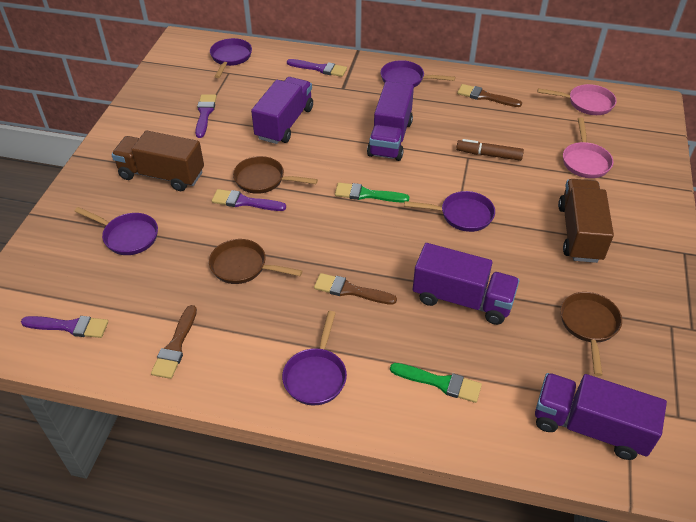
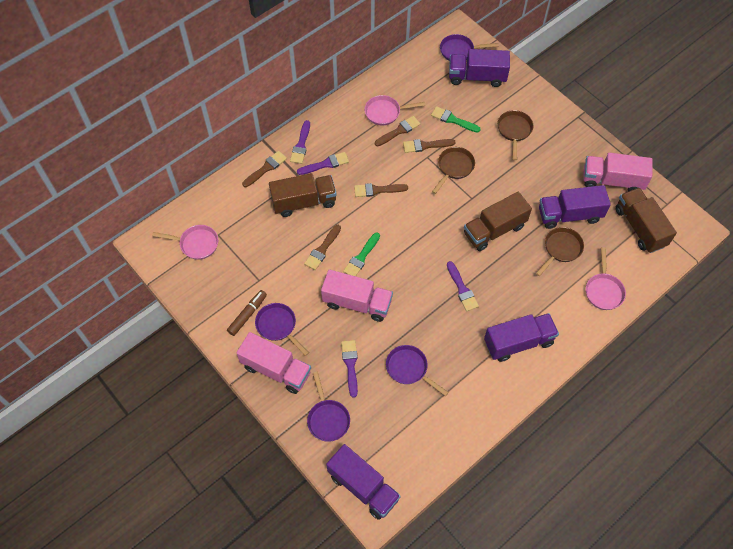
brown brush: [151,305,197,379] [314,273,397,305] [457,84,522,107] = 3 -> [242,151,287,187] [304,225,341,270] [354,183,408,197] [375,116,420,146] [403,139,456,153] = 5
brown truck: [111,131,204,191] [558,179,614,263] = 2 -> [269,173,337,217] [464,192,532,251] [615,188,677,253] = 3
pink pan: [538,84,616,115] [563,117,614,178] = 2 -> [152,225,218,260] [365,95,426,126] [586,247,626,310] = 3
pink truck: none = 0 -> [237,332,311,394] [321,269,393,322] [583,153,652,192] = 3
purple pan: [74,207,158,255] [210,38,252,78] [282,311,347,405] [381,60,455,87] [404,191,495,232] = 5 -> [255,303,309,356] [307,372,350,442] [386,345,449,396] [440,34,499,61] = 4

